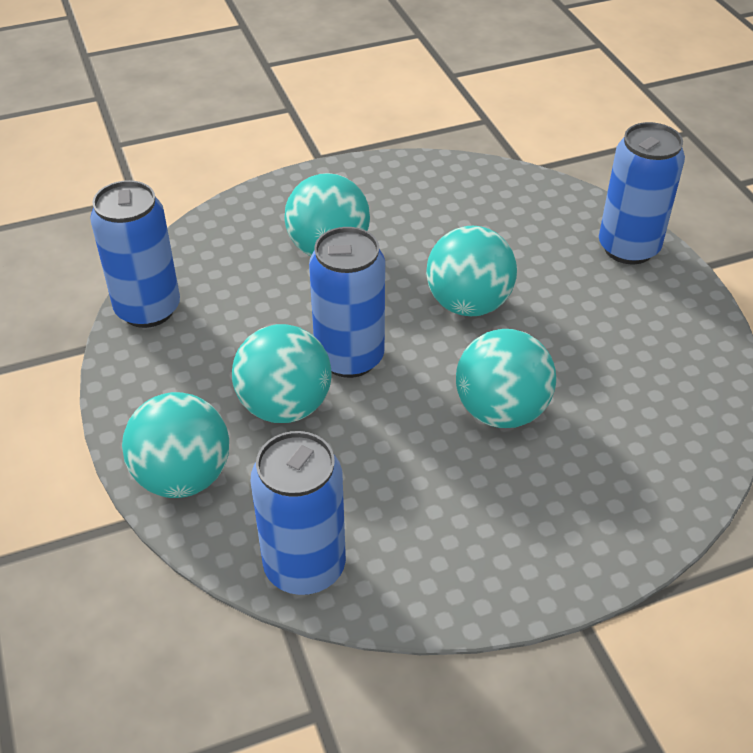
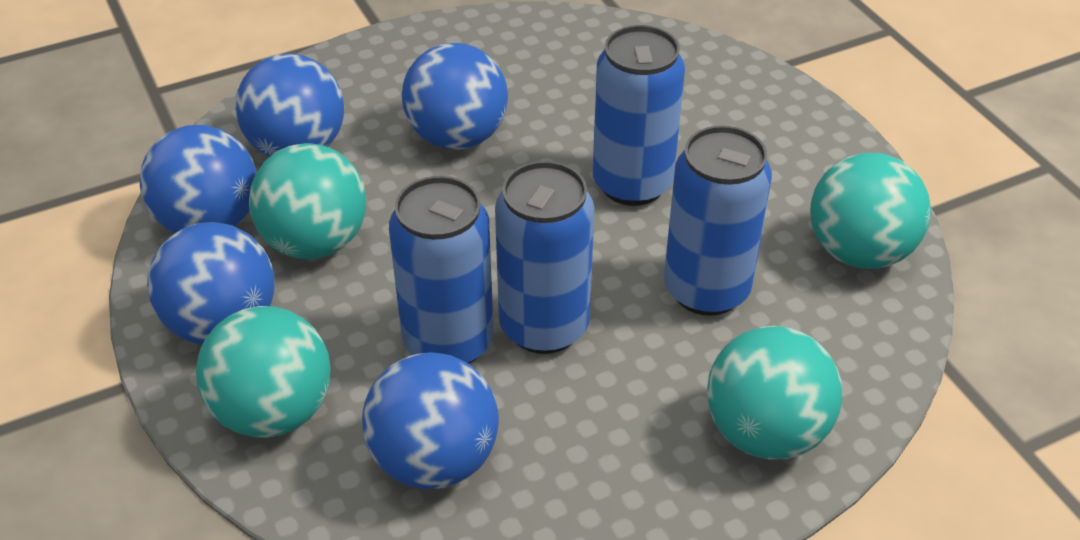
blue ball: none = 0 -> [140,125,256,233] [147,222,275,345] [235,53,344,157] [362,352,499,489] [402,43,508,150] = 5
turquoise ball: [122,392,229,498] [232,324,332,423] [285,173,370,256] [426,226,517,316] [456,329,556,428] = 5 -> [196,306,331,438] [249,143,367,259] [707,326,842,459] [810,153,931,269] = 4

